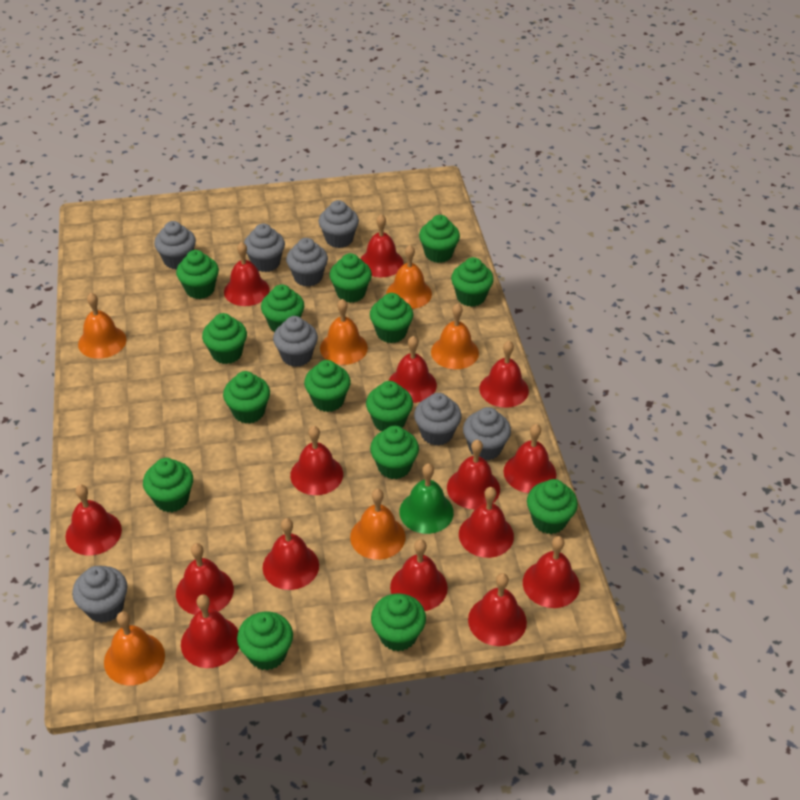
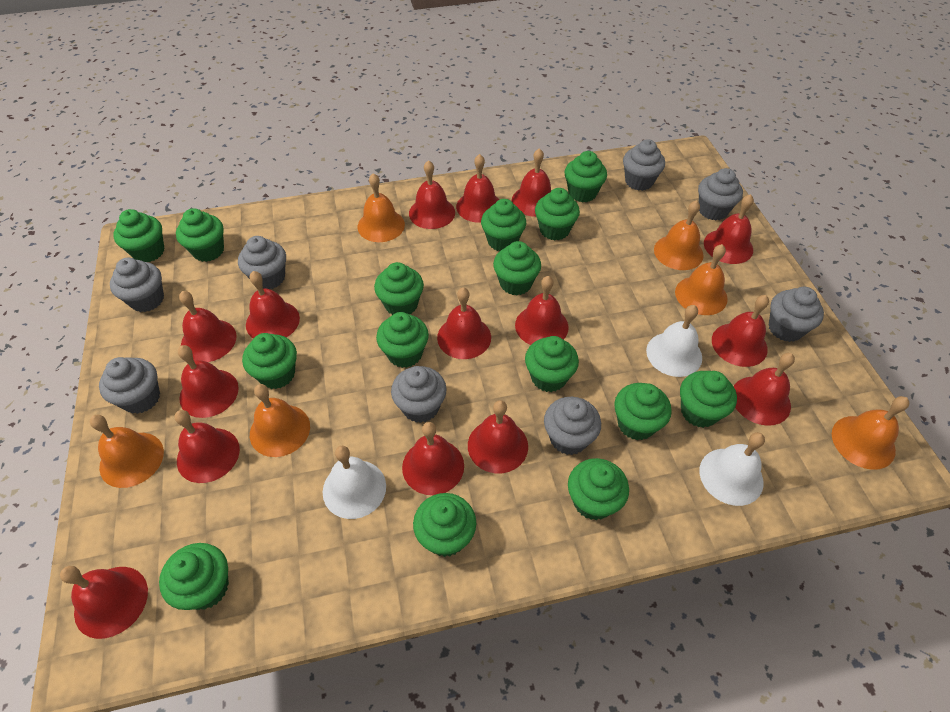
green bell: [399,463,454,534] = 1 -> none = 0
white bell: none = 0 -> [323,446,386,519] [646,305,702,377] [699,432,765,506] = 3

